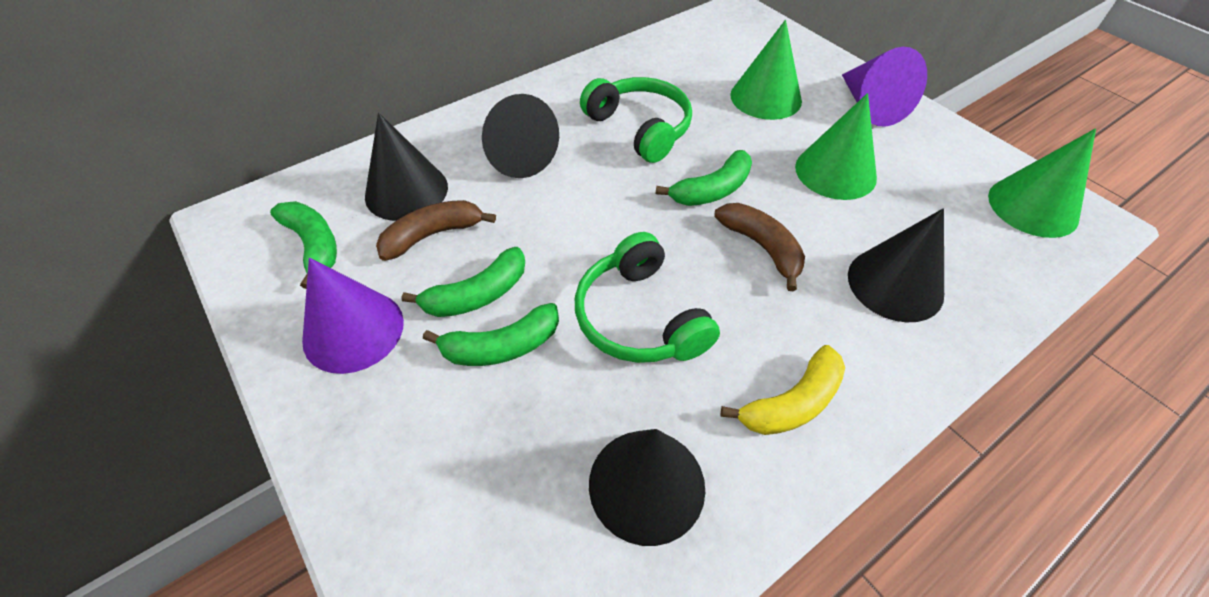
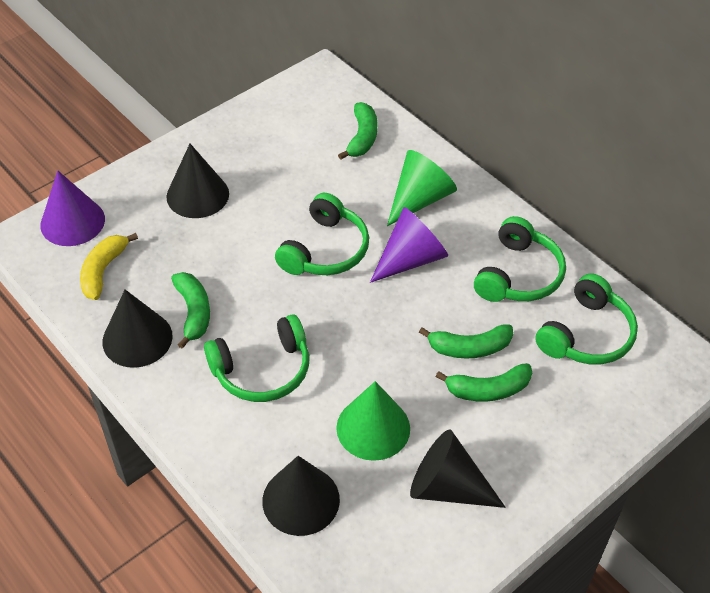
brown banana: [376,200,496,261] [714,203,805,291] = 2 -> none = 0
green cone: [730,20,802,120] [795,93,877,200] [988,128,1096,238] = 3 -> [336,381,410,461] [387,150,457,226] = 2
green headphones: [575,232,720,363] [580,77,692,163] = 2 -> [204,314,309,402] [275,193,369,275] [474,216,566,302] [535,274,638,364] = 4

